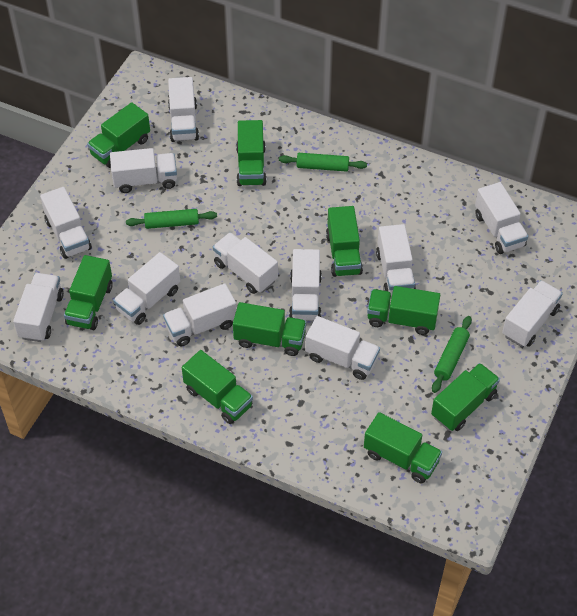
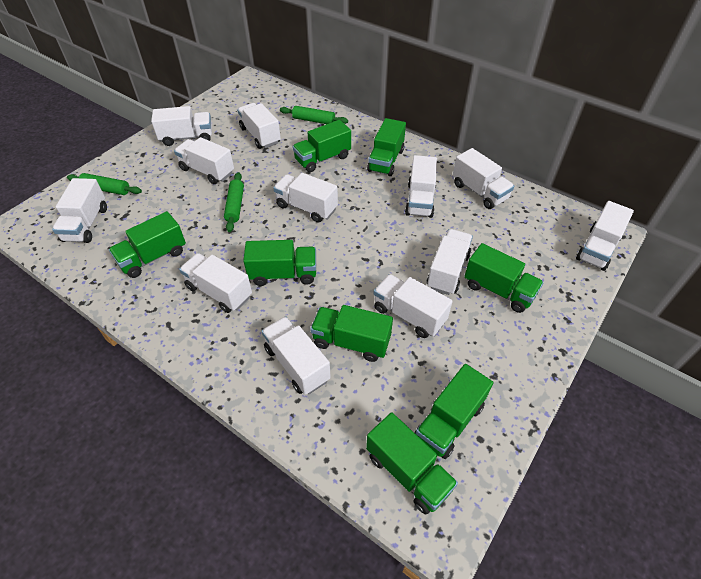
green truck: [64,255,113,330] [87,102,150,168] [182,350,253,424] [233,302,307,356] [236,120,267,186] [326,206,363,277] [364,412,442,483] [367,286,440,335] [431,363,500,431] = 9 -> [109,211,186,278] [243,240,316,286] [292,120,351,172] [310,305,393,362] [366,412,458,515] [367,118,406,176] [415,364,493,459] [464,243,544,313] = 8

